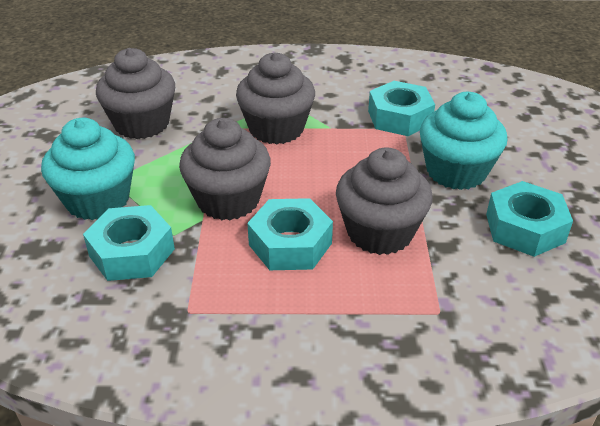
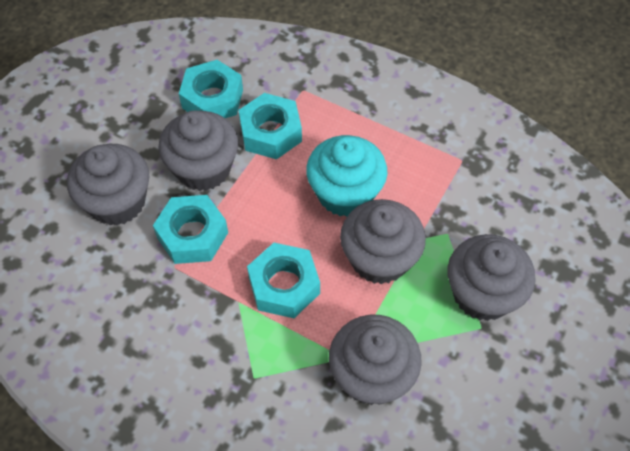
grey cupcake: [96,48,175,139] [179,118,271,220] [236,52,315,145] [336,147,432,255] = 4 -> [67,144,150,226] [158,110,238,191] [329,315,422,405] [340,199,426,284] [447,234,536,321] = 5
turquoise cupcake: [41,118,135,220] [420,92,508,190] = 2 -> [306,135,388,217] = 1

